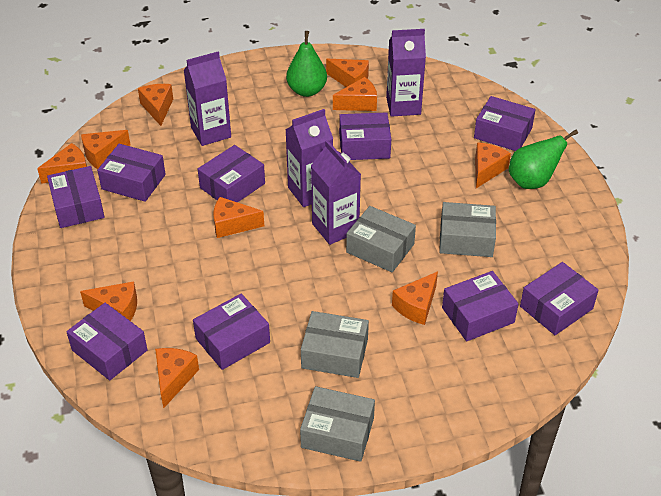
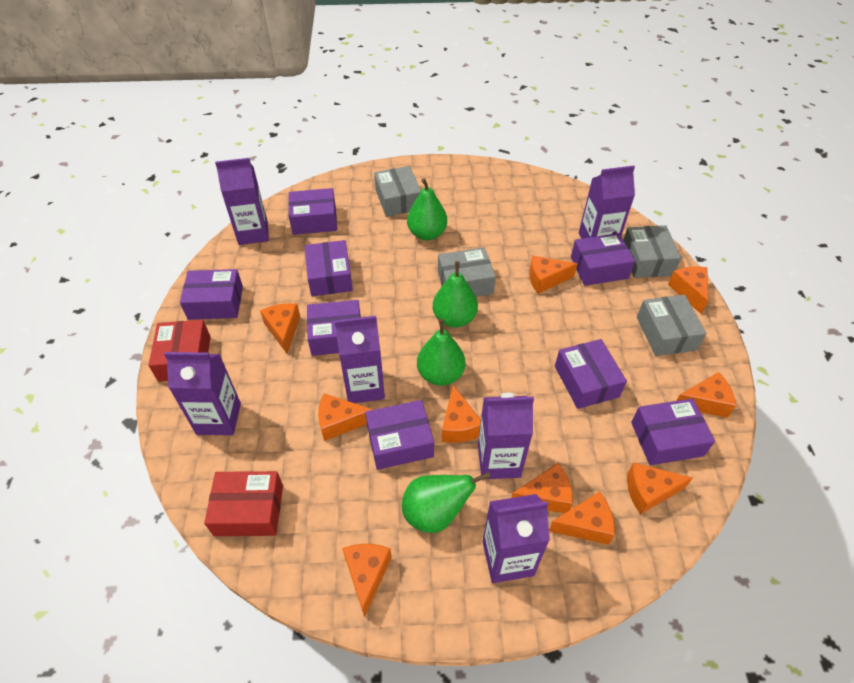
green pear: [286,31,327,97] [509,130,578,189] = 2 -> [402,472,491,533] [407,178,447,240] [417,319,465,386] [433,261,478,328] = 4
purple box: [47,166,104,228] [66,303,147,380] [97,144,166,202] [193,294,270,370] [198,145,265,202] [339,112,391,160] [442,271,519,341] [474,96,536,151] [520,262,598,335] = 9 -> [180,269,243,320] [288,188,337,235] [305,240,353,296] [307,300,361,356] [365,400,434,470] [555,339,627,409] [571,233,635,286] [631,398,715,465] = 8
purple carton: [184,51,231,146] [285,109,333,207] [311,140,361,245] [386,29,426,117] = 4 -> [164,352,241,435] [215,158,269,245] [335,316,385,403] [478,393,534,479] [482,494,550,583] [579,166,635,239] = 6
red box: none = 0 -> [148,320,211,382] [204,471,283,536] = 2

